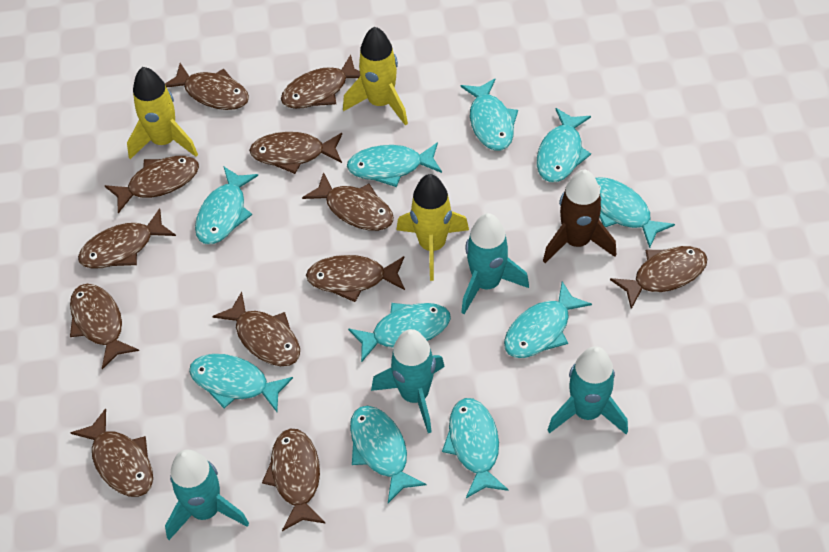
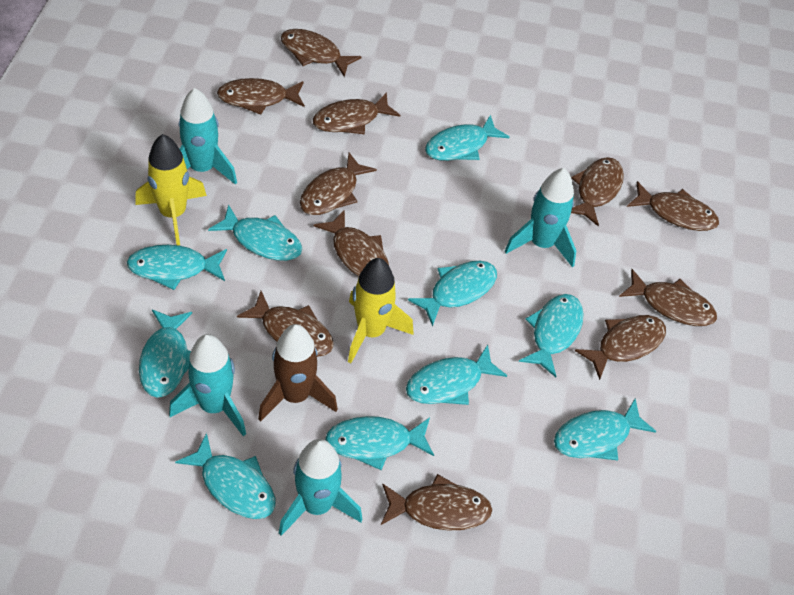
brown fish: [70,284,139,369] [71,408,153,497] [78,208,176,269] [105,156,199,213] [165,63,249,110] [212,292,300,366] [249,132,342,174] [262,429,326,531] [281,55,360,109] [302,172,394,231] [306,255,405,302] [610,246,707,309] = 12 -> [217,78,305,115] [237,291,334,357] [281,29,362,77] [300,153,377,215] [313,92,400,134] [313,209,389,277] [381,474,492,530] [571,157,624,226] [575,315,666,380] [619,269,717,326] [627,181,719,231] = 11
yellow rocket: [127,67,198,159] [343,26,408,126] [396,174,469,281] = 3 -> [135,134,207,245] [348,258,414,363] = 2

